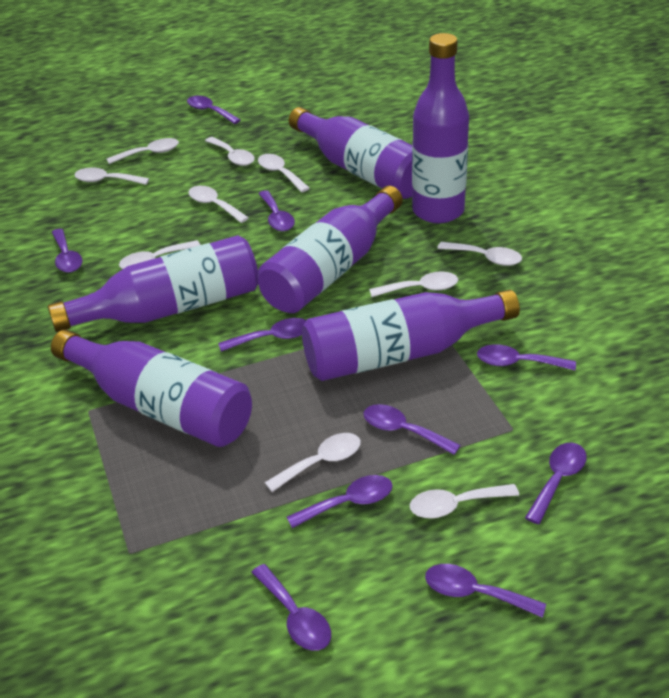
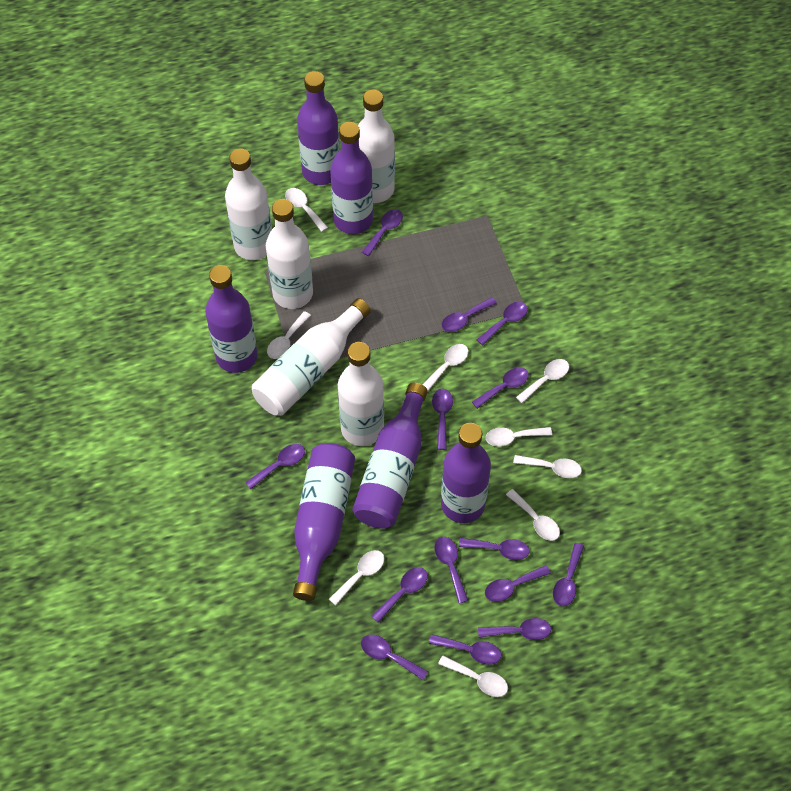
purple spoon: [52,229,83,273] [187,96,241,124] [218,318,306,352] [251,564,331,651] [258,190,295,231] [287,475,393,528] [364,404,461,455] [425,564,546,618] [477,344,576,371] [525,443,587,524] = 10 -> [245,444,305,489] [361,634,428,680] [362,209,403,256] [372,567,428,623] [429,634,501,665] [432,389,453,450] [434,537,468,603] [442,297,497,332] [459,538,530,560] [472,367,529,409] [477,302,528,345] [478,618,551,640] [485,565,551,602] [553,543,584,606] = 14
white bottle: none = 0 -> [225,148,272,260] [252,298,371,416] [266,199,313,309] [338,342,384,446] [358,90,395,203] = 5
white spoon: [74,168,149,185] [106,138,179,164] [119,240,200,269] [189,186,249,223] [205,137,255,166] [258,154,310,192] [264,433,361,492] [369,271,458,297] [410,484,519,519] [437,242,522,266] = 10 -> [267,311,311,359] [285,188,328,232] [329,550,385,606] [422,344,469,391] [438,656,508,697] [486,427,552,447] [506,489,560,541] [513,455,582,478] [516,359,569,403] = 9

